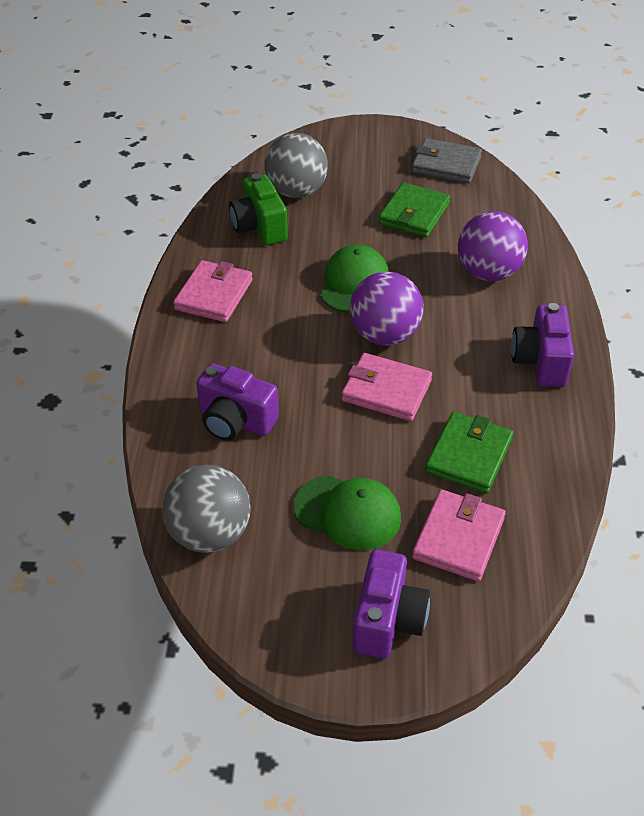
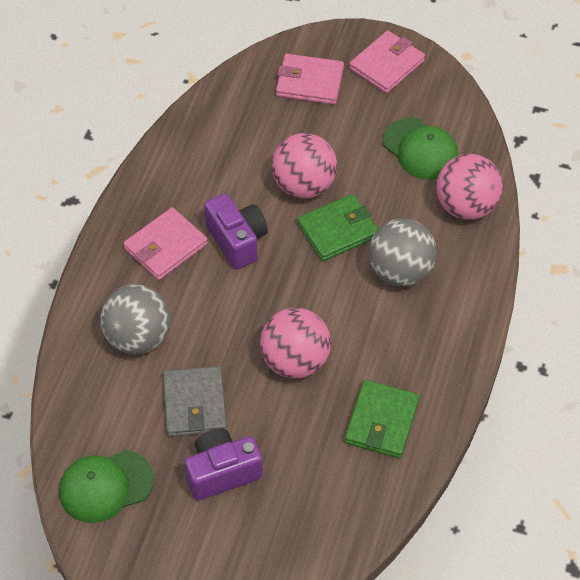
green camera: [229,173,288,245] = 1 -> none = 0
pink ball: none = 0 -> [260,308,331,379] [272,133,337,199] [436,154,503,220] = 3
purple ball: [350,271,424,346] [458,211,528,281] = 2 -> none = 0
purple camera: [196,363,279,441] [353,549,430,659] [511,303,574,387] = 3 -> [185,428,263,501] [204,193,268,270] = 2

